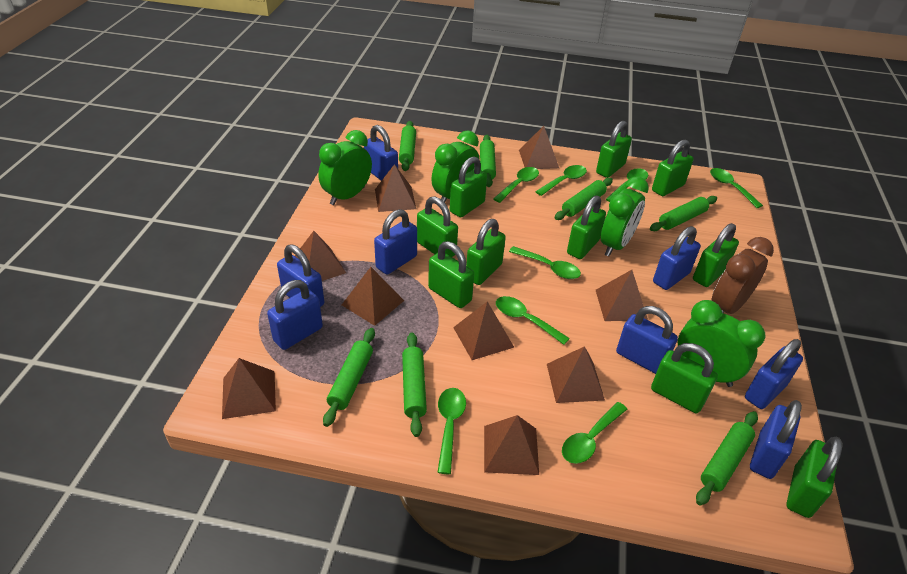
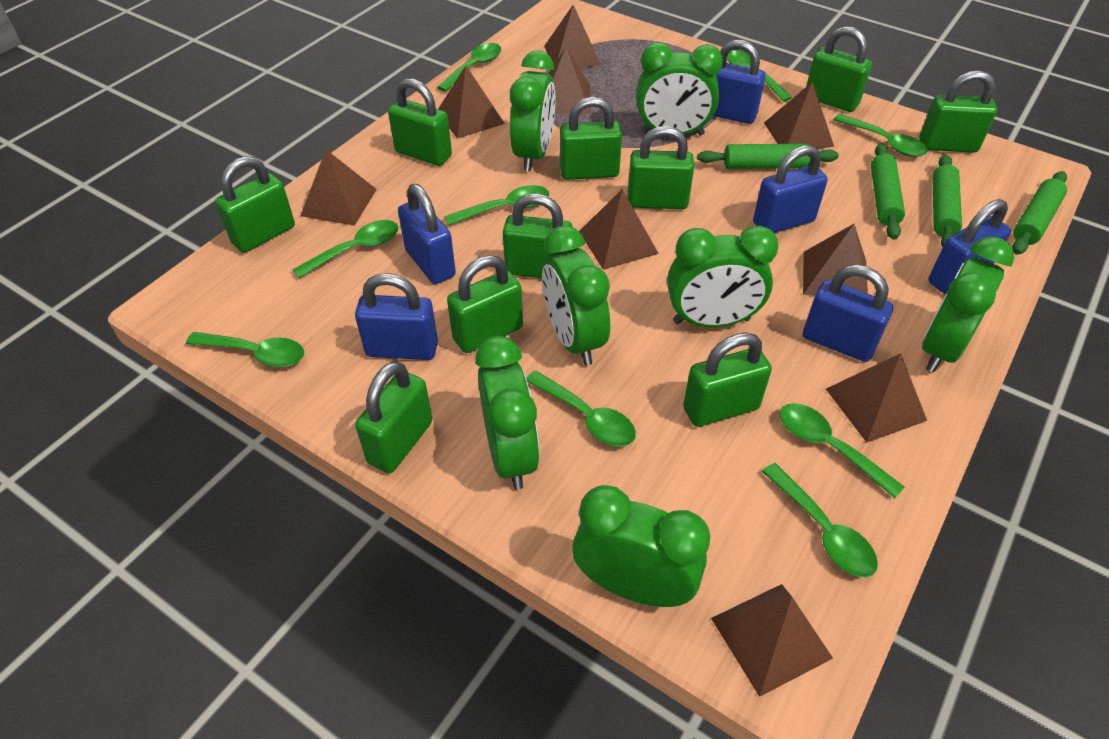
blue padlock: [267,280,323,350] [277,244,324,307] [364,125,398,181] [374,209,417,274] [616,306,678,374] [653,226,701,290] [745,339,803,409] [750,400,802,479] = 8 -> [355,273,438,360] [398,184,456,284] [713,40,766,124] [753,145,828,233] [803,265,893,362] [928,199,1011,294] = 6
brown clock: [712,237,774,314] = 1 -> none = 0
green clock: [318,130,372,205] [431,130,480,202] [601,176,649,256] [678,300,766,387] = 4 -> [475,336,540,490] [510,50,556,171] [542,226,610,365] [572,485,710,607] [637,42,723,136] [667,226,779,327] [922,236,1014,372] = 7
green rolling pin: [323,328,375,427] [399,121,416,171] [402,333,427,437] [480,135,496,187] [555,178,613,220] [650,196,717,231] [696,411,758,506] = 7 -> [697,144,839,169] [871,143,905,240] [932,154,962,247] [1012,171,1067,255] = 4
green spoon: [437,388,466,474] [493,167,539,203] [496,296,570,345] [509,246,581,279] [535,165,587,196] [562,402,627,464] [606,168,648,202] [710,168,763,208] = 8 -> [186,332,304,367] [293,220,398,278] [437,43,501,92] [444,185,549,226] [526,370,636,447] [727,50,793,102] [762,463,878,577] [780,403,904,498] [833,114,928,157] = 9

